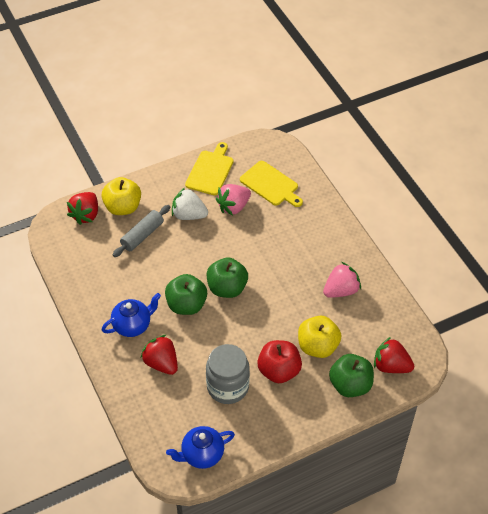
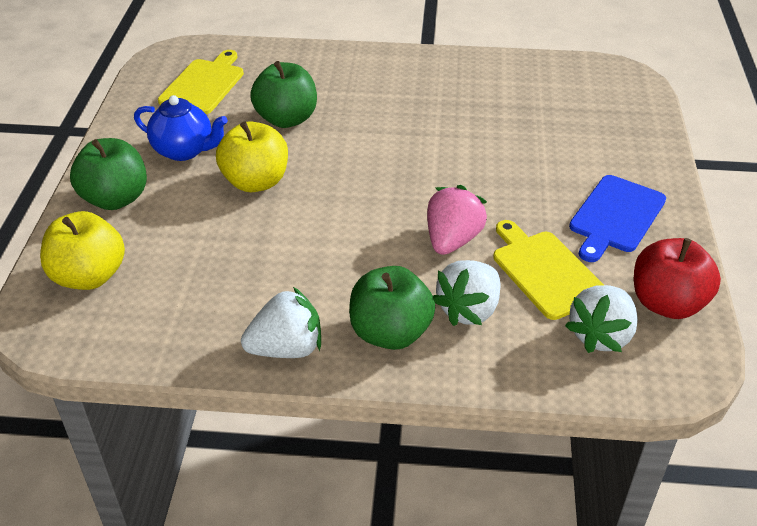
blue cutting board: none = 0 -> [569,175,666,262] = 1
blue teapot: [102,293,161,337] [166,426,235,469] = 2 -> [134,95,228,161] = 1
grey jar: [206,344,250,404] = 1 -> none = 0
grey rolling pin: [113,205,170,257] = 1 -> none = 0
pink strawberry: [216,184,251,216] [323,262,361,298] = 2 -> [427,185,487,255] = 1
red strawberry: [67,192,98,225] [141,335,178,375] [374,337,414,373] = 3 -> none = 0
white strawberry: [172,188,208,220] = 1 -> [241,287,321,358] [433,260,501,326] [565,285,638,353] = 3

